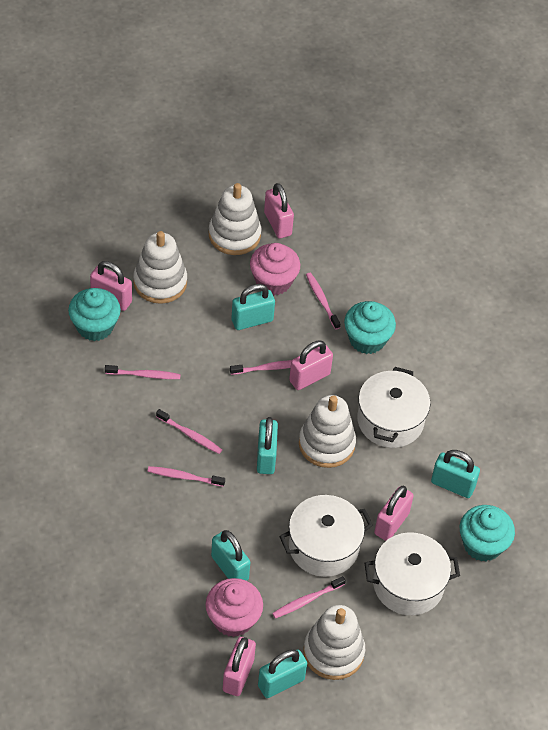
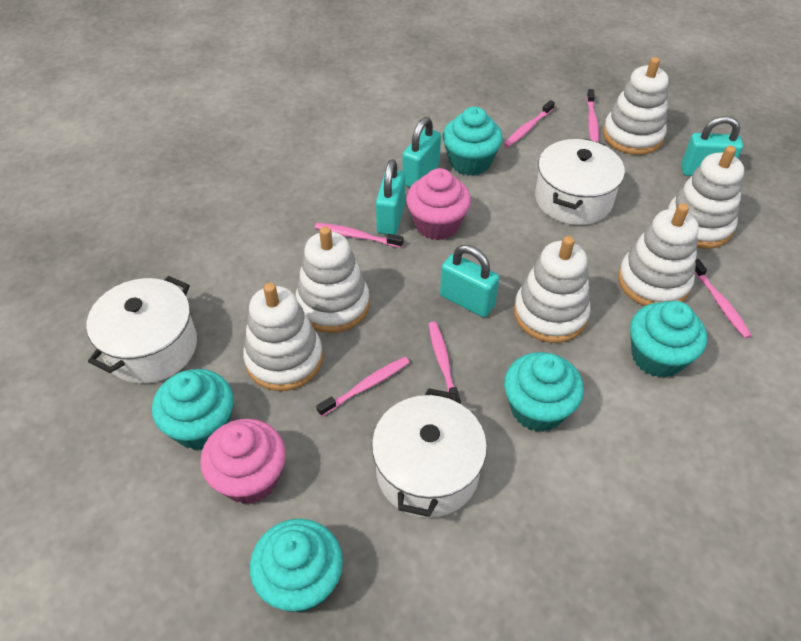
pink padlock: [90,261,132,311] [223,637,256,696] [264,183,294,238] [289,341,333,390] [374,486,414,541] = 5 -> none = 0
turquoise cupcake: [68,288,121,341] [344,301,396,354] [460,505,515,561] = 3 -> [152,369,234,450] [250,518,343,613] [443,107,503,176] [504,352,584,432] [630,301,707,378] = 5
turquoise padlock: [211,530,250,581] [231,284,275,330] [257,417,278,474] [258,649,307,698] [431,450,480,498] = 5 -> [376,159,405,235] [402,117,441,187] [440,245,499,317] [681,116,743,176] = 4
white stacking toy: [133,231,187,304] [209,183,261,255] [299,395,356,468] [303,605,365,680] = 4 -> [243,283,323,391] [295,226,370,333] [514,236,590,343] [603,57,669,155] [618,203,699,306] [668,146,744,249] = 6

